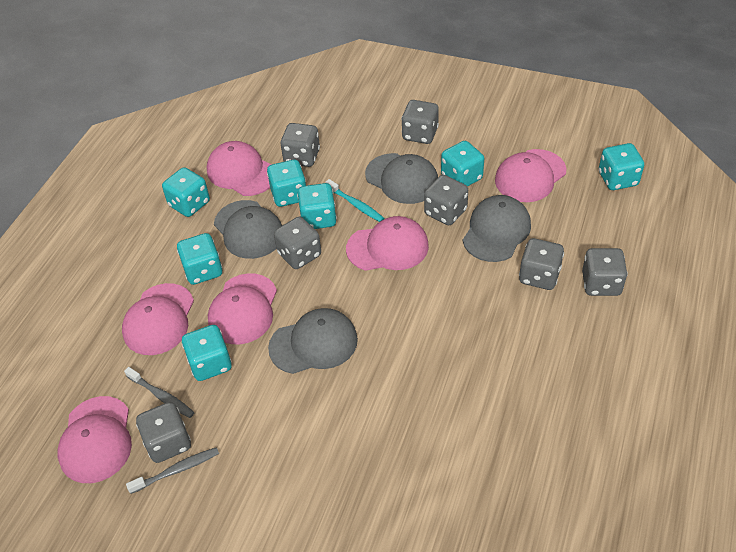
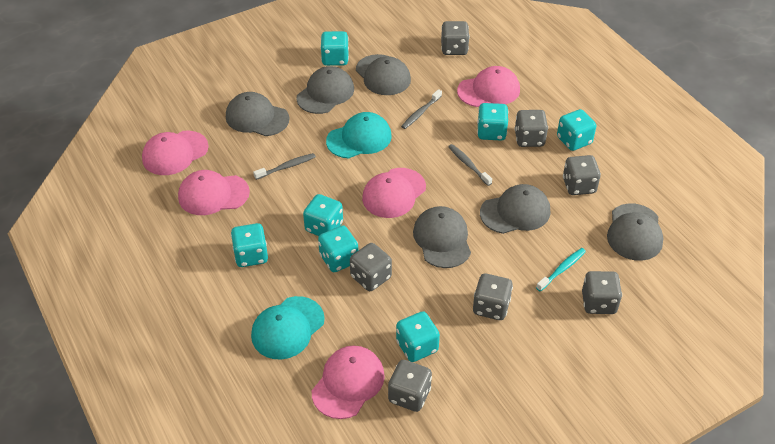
grey cap: [214,200,282,259] [268,308,358,374] [365,153,438,204] [463,195,531,262] = 4 -> [226,92,289,136] [296,66,354,114] [356,54,411,95] [413,206,471,268] [480,184,550,234] [607,203,663,261] = 6
grey toothbrush: [124,367,195,418] [126,447,219,494] = 2 -> [253,153,316,180] [401,89,442,129] [448,144,492,186] = 3
pink cap: [58,396,132,483] [122,283,194,355] [207,141,271,196] [208,273,277,345] [346,216,429,271] [495,149,566,202] = 6 -> [142,131,208,175] [178,170,250,215] [312,346,385,419] [362,168,426,218] [457,66,520,107] = 5
turquoise cap: none = 0 -> [251,296,325,359] [326,112,392,158] = 2

